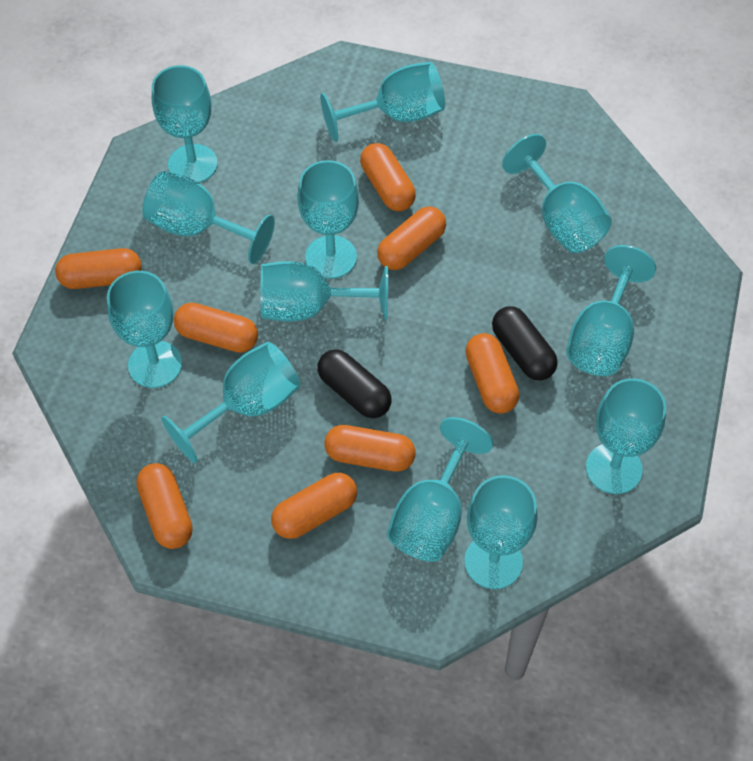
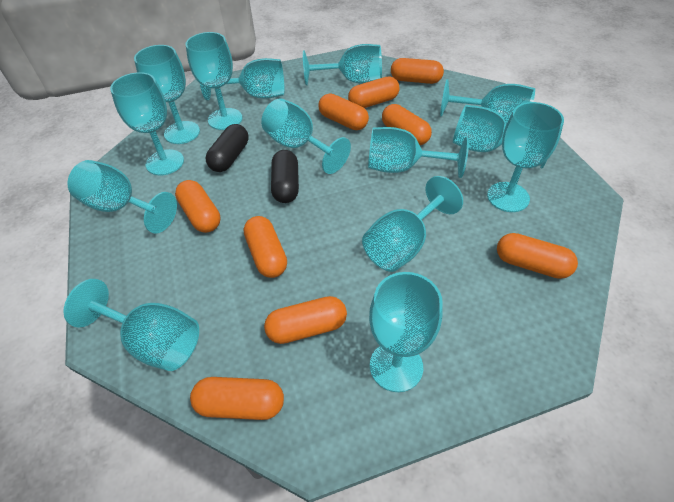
orange capsule: [55,248,141,289] [136,463,193,549] [174,303,258,353] [271,473,357,539] [324,425,415,472] [360,143,416,211] [377,206,446,270] [465,333,519,414] = 8 -> [175,180,220,233] [190,377,284,420] [244,216,287,278] [264,296,347,344] [318,94,369,130] [348,76,400,108] [382,104,432,145] [391,58,444,84] [497,233,578,279] = 9
turquoise goblet: [107,271,182,388] [142,171,275,264] [152,65,217,183] [161,342,301,463] [260,261,388,322] [298,160,359,279] [320,62,445,142] [387,417,493,562] [464,475,538,589] [502,134,612,253] [566,245,656,376] [586,378,666,494] = 12 -> [63,279,199,371] [67,160,177,234] [110,72,184,175] [134,45,200,144] [185,32,242,130] [200,58,284,100] [261,98,351,174] [303,44,382,85] [362,176,463,272] [368,127,469,178] [369,272,443,392] [440,79,535,125] [453,105,546,168] [487,102,564,212] = 14

